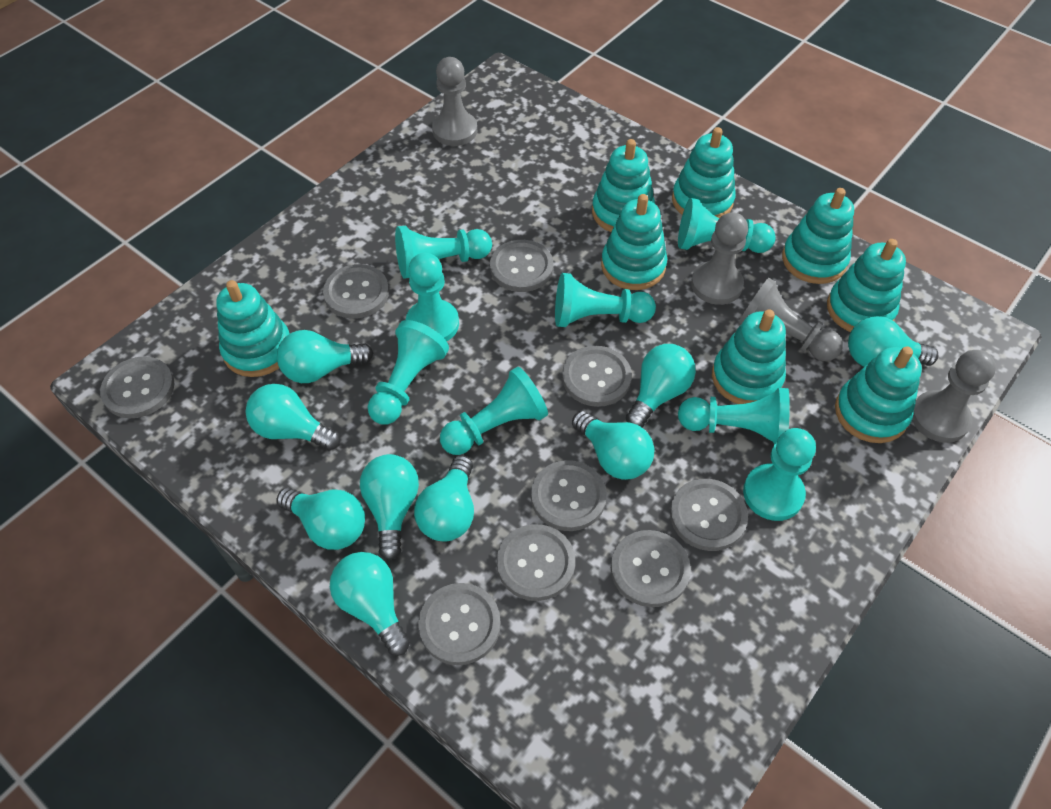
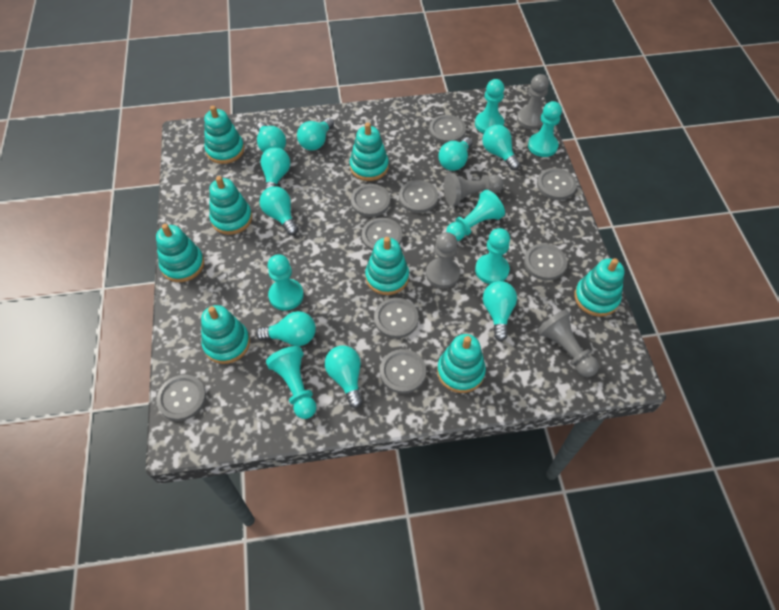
turquoise pawn: [368,320,449,424] [395,226,492,279] [406,253,459,341] [440,367,548,455] [555,273,656,327] [678,198,776,253] [678,388,790,444] [743,428,816,521] = 8 -> [266,346,316,419] [268,254,304,311] [446,190,505,241] [475,79,505,133] [475,228,510,284] [528,101,562,157] = 6

